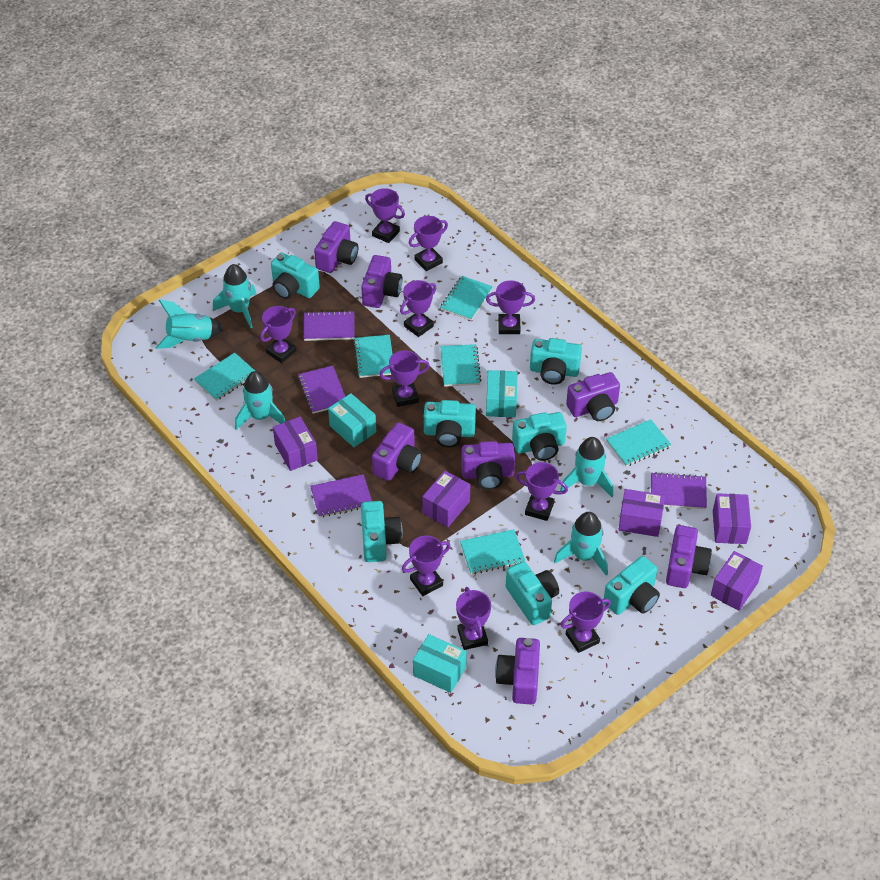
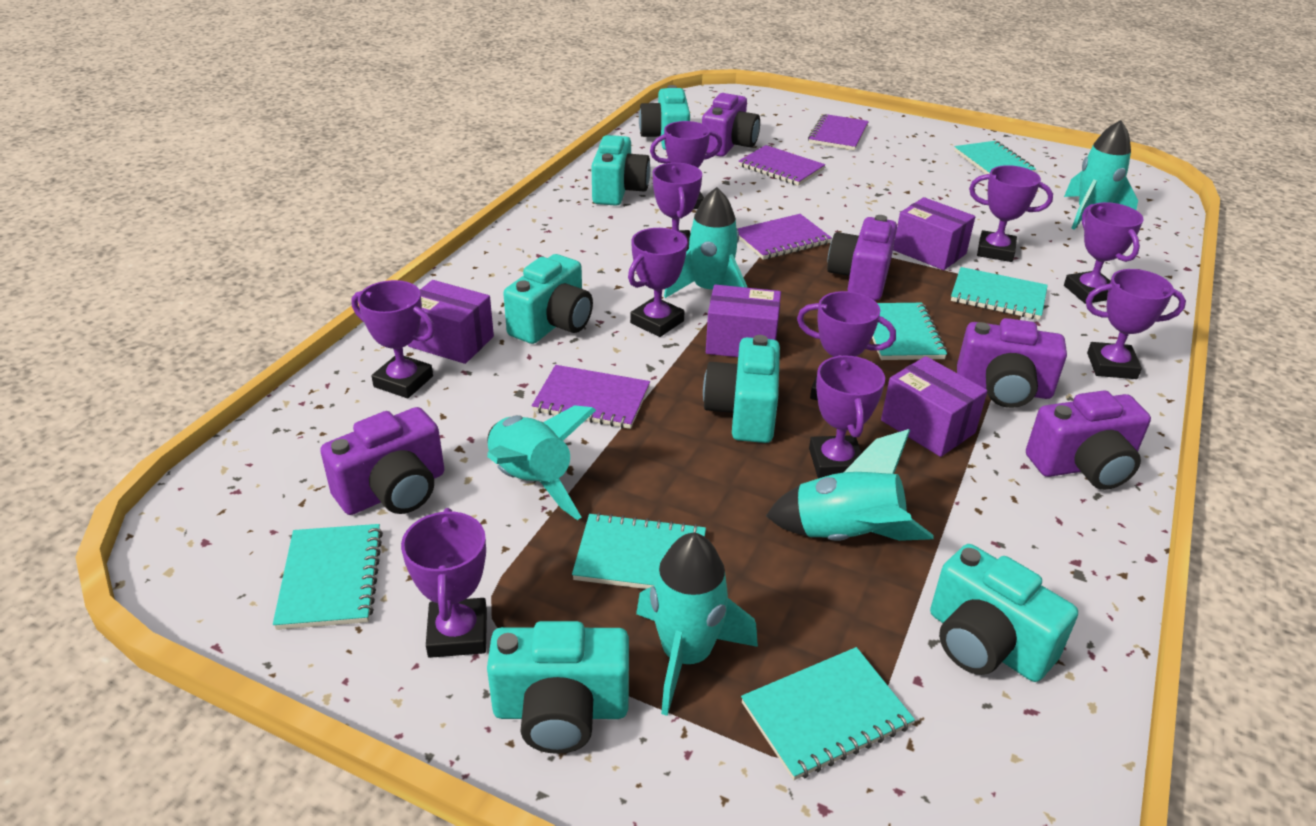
purple box: [273,417,318,471] [422,471,470,527] [618,489,665,537] [711,551,763,611] [713,493,751,544] = 5 -> [408,280,494,364] [706,285,781,357] [881,356,987,457] [893,197,975,270] = 4
purple camera: [314,221,358,273] [361,255,402,308] [372,422,422,481] [461,441,515,490] [495,638,540,705] [566,372,620,421] [666,525,712,588] = 7 -> [320,407,444,515] [702,93,760,157] [827,215,897,300] [957,318,1067,408] [1026,390,1151,490] = 5
turquoise box: [328,393,376,447] [413,634,467,693] [486,370,518,417] = 3 -> none = 0
turquoise camera: [271,253,320,299] [361,501,403,562] [424,400,476,447] [506,561,559,625] [512,412,567,461] [530,338,582,385] [604,556,660,615] = 7 -> [487,621,629,754] [503,254,593,344] [592,135,650,206] [639,85,690,150] [703,335,780,443] [930,544,1078,682] = 6

